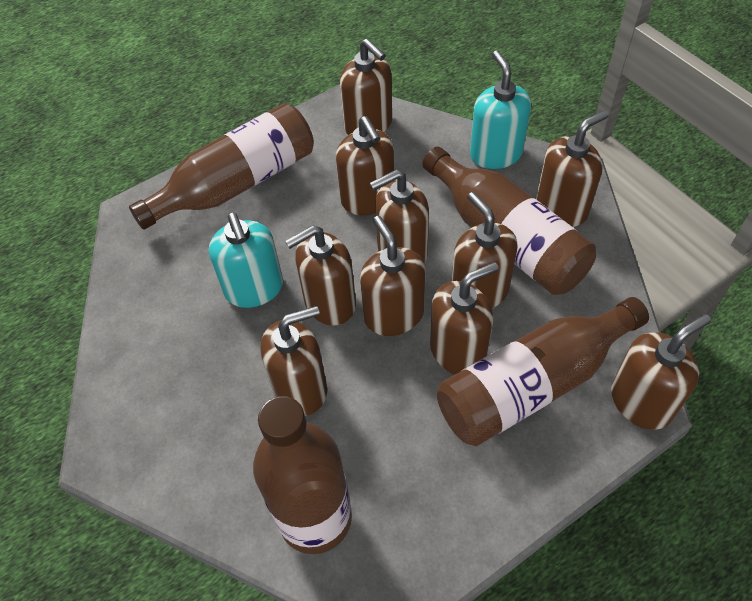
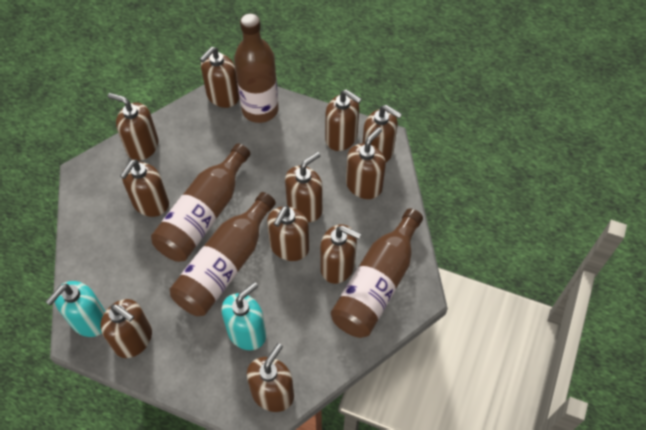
brown soap dispenser: [261,306,327,416] [285,225,356,326] [336,116,394,215] [340,38,392,135] [360,216,426,336] [370,170,429,263] [430,262,499,375] [452,192,518,309] [536,111,608,227] [611,314,711,430] = 10 -> [100,299,152,358] [108,93,159,161] [120,160,169,217] [200,47,239,108] [247,343,294,412] [267,206,309,261] [285,152,323,222] [320,224,361,284] [325,89,362,151] [346,127,386,199] [362,105,402,162] = 11

